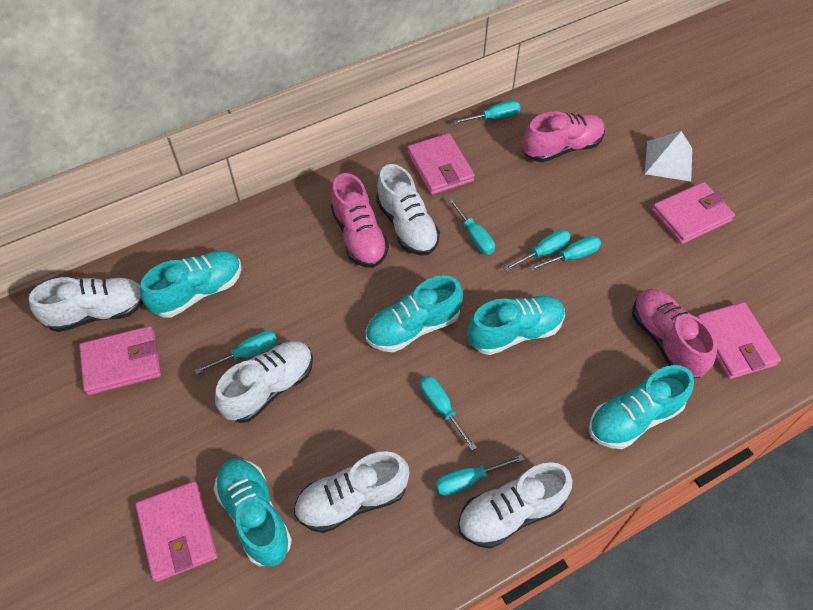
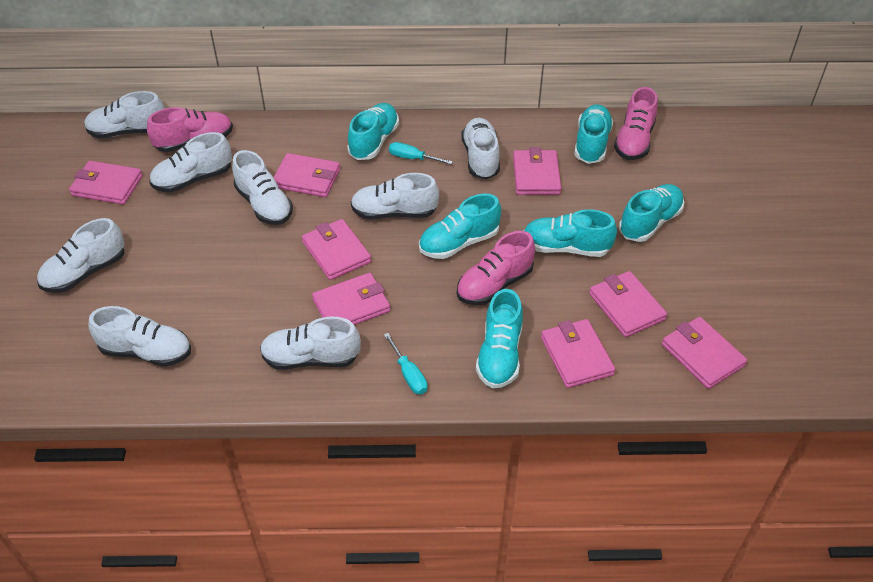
pink wallet: [79,326,161,395] [135,481,217,582] [407,133,475,195] [652,182,735,244] [697,302,781,379] = 5 -> [69,161,143,205] [273,153,340,197] [302,219,371,280] [312,273,390,325] [513,147,561,195] [541,319,615,388] [589,271,667,337] [662,317,747,389] = 8
turquoise screwdriver: [195,330,277,375] [420,376,477,450] [435,455,525,496] [448,197,495,255] [453,101,520,124] [504,230,571,271] [529,236,601,271] = 7 -> [384,333,427,395] [389,142,453,164] = 2
turquoise shoe: [140,251,242,318] [214,458,292,567] [366,275,463,352] [467,296,565,355] [589,365,694,449] = 5 -> [347,103,399,160] [419,194,501,259] [476,289,523,388] [524,209,617,257] [574,104,613,164] [619,184,684,242] = 6
white pyramid: [645,131,692,182] = 1 -> none = 0
white shoe: [29,277,143,332] [215,341,313,423] [294,451,410,533] [376,164,440,255] [458,462,573,549] = 5 -> [37,218,125,293] [84,91,165,138] [88,306,191,367] [149,132,232,192] [232,150,293,225] [260,316,361,370] [351,173,439,220] [461,118,500,179] = 8

